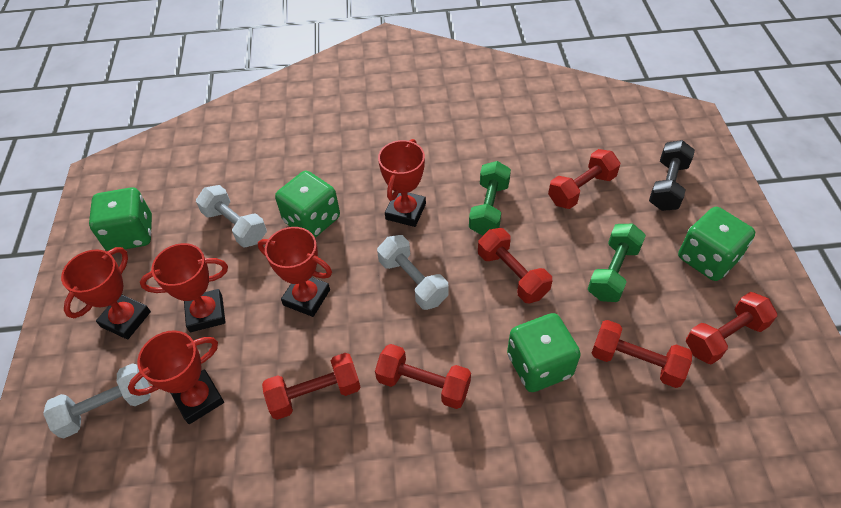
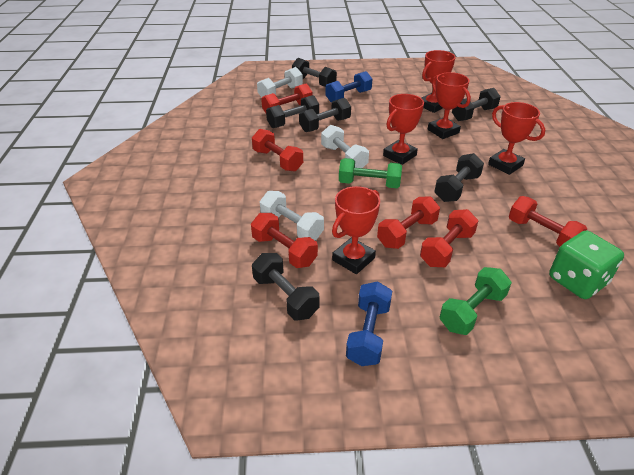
black dumbbell: [649,140,695,211] = 1 -> [252,253,319,320] [266,95,319,128] [292,58,337,87] [299,98,351,132] [434,153,484,202] [452,88,501,121] = 6
blue dumbbell: none = 0 -> [325,71,372,103] [346,281,392,366] = 2
green dice: [89,187,152,251] [275,171,340,238] [507,313,581,392] [678,207,755,281] = 4 -> [549,231,624,299] = 1

